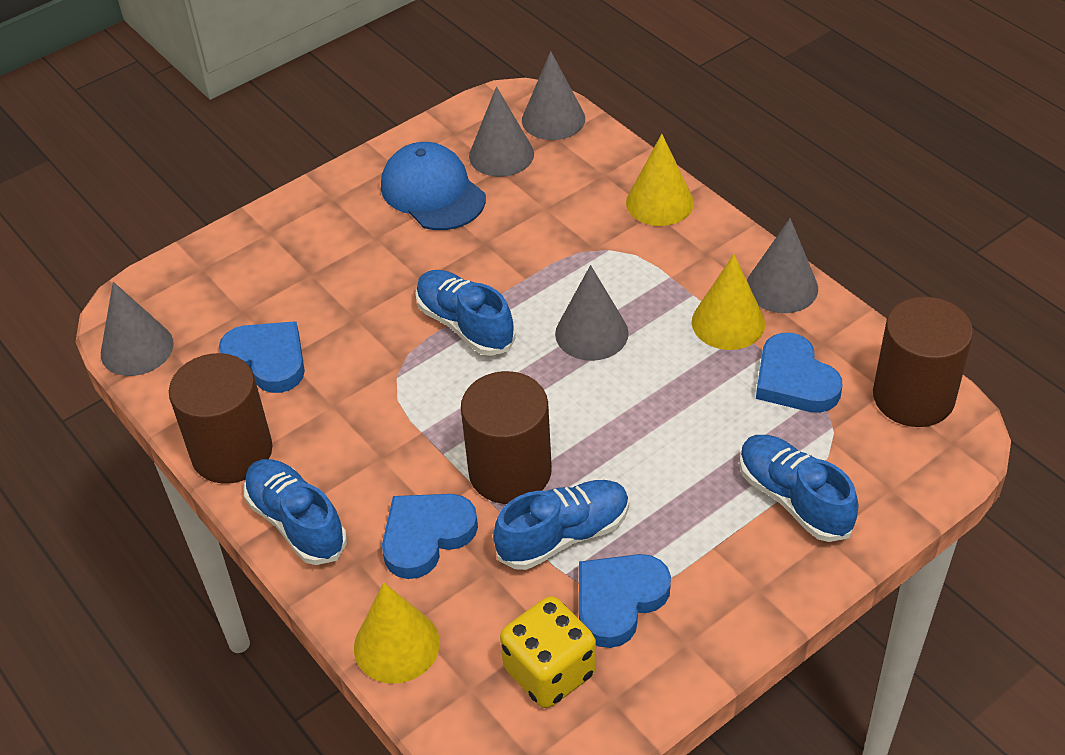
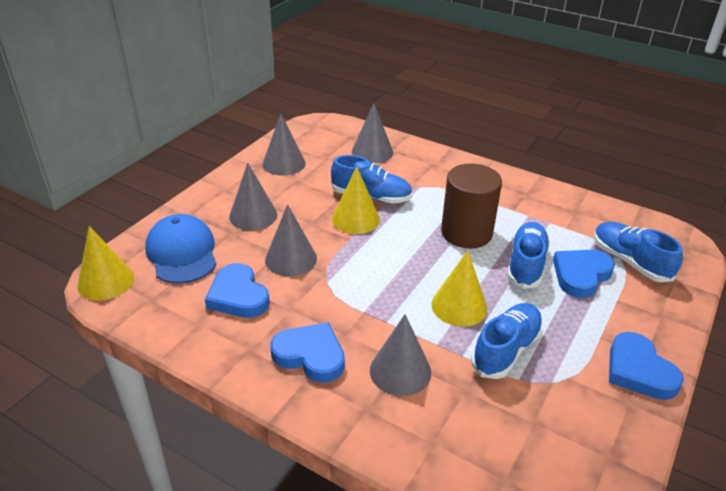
brown cylinder: [169,353,273,484] [461,371,552,504] [873,297,973,427] = 3 -> [441,164,502,249] = 1
yellow dice: [500,596,596,708] = 1 -> none = 0

